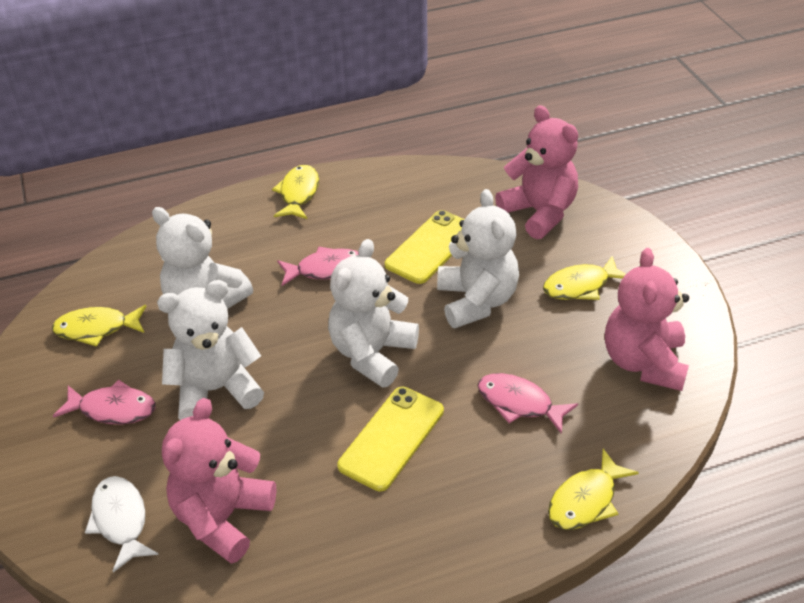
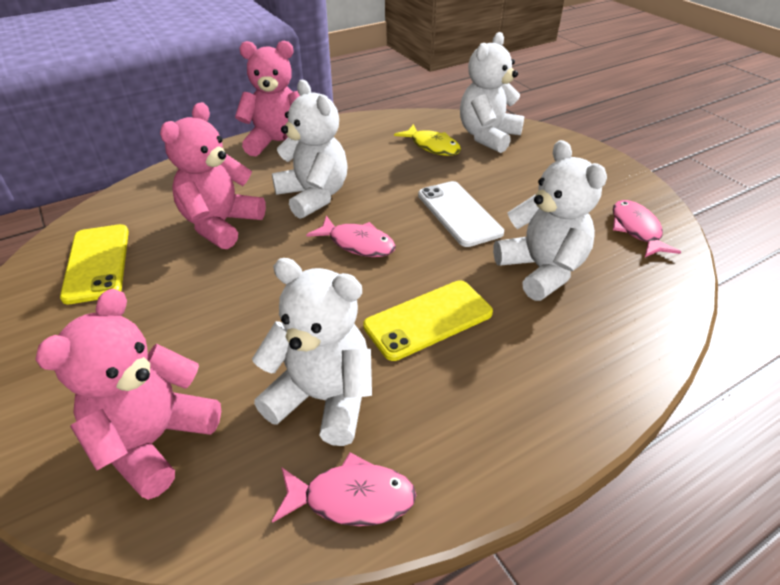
white fish: [85,476,159,572] = 1 -> none = 0
white phone: none = 0 -> [418,181,504,247] = 1
yellow fish: [52,305,146,347] [272,165,319,219] [543,256,626,300] [548,449,639,530] = 4 -> [394,124,461,156] = 1

